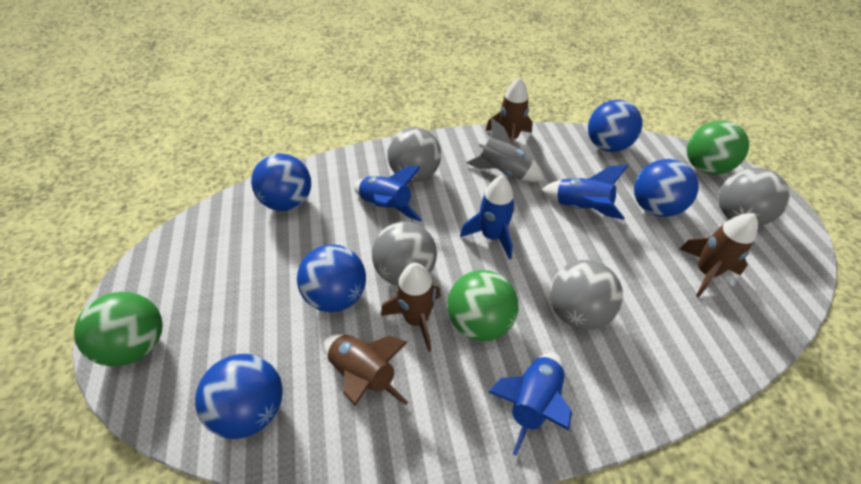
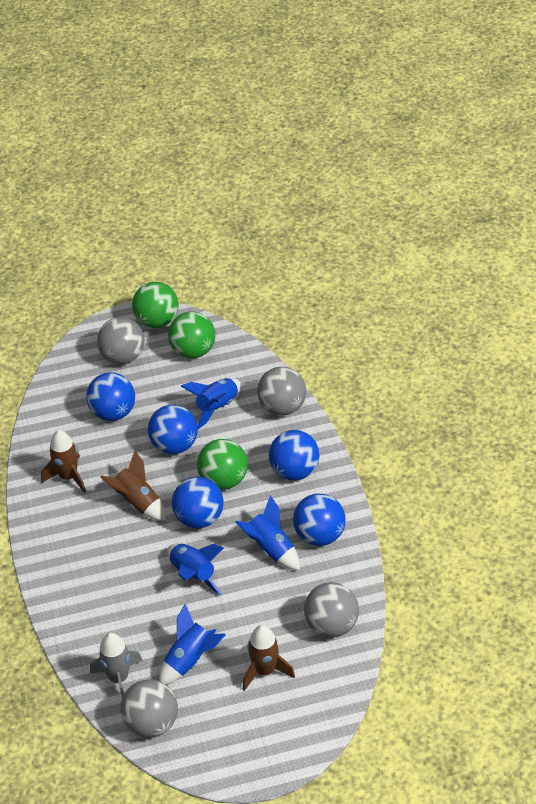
brown rocket: [324,334,408,406] [381,263,441,352] [486,77,533,146] [680,213,758,297] = 4 -> [41,430,86,493] [100,450,166,521] [243,625,295,691] = 3

